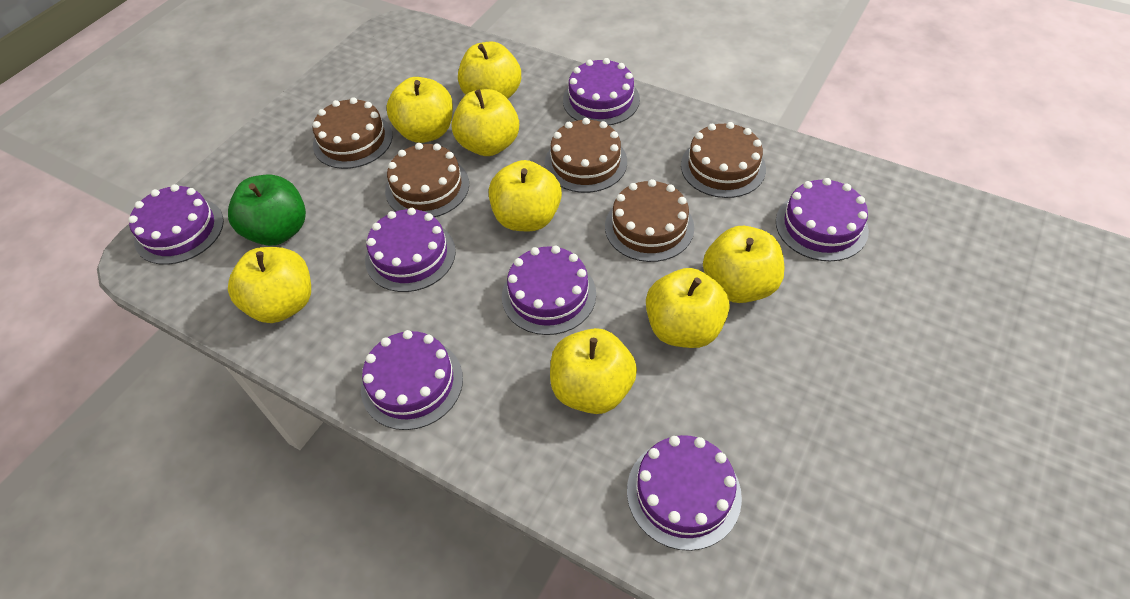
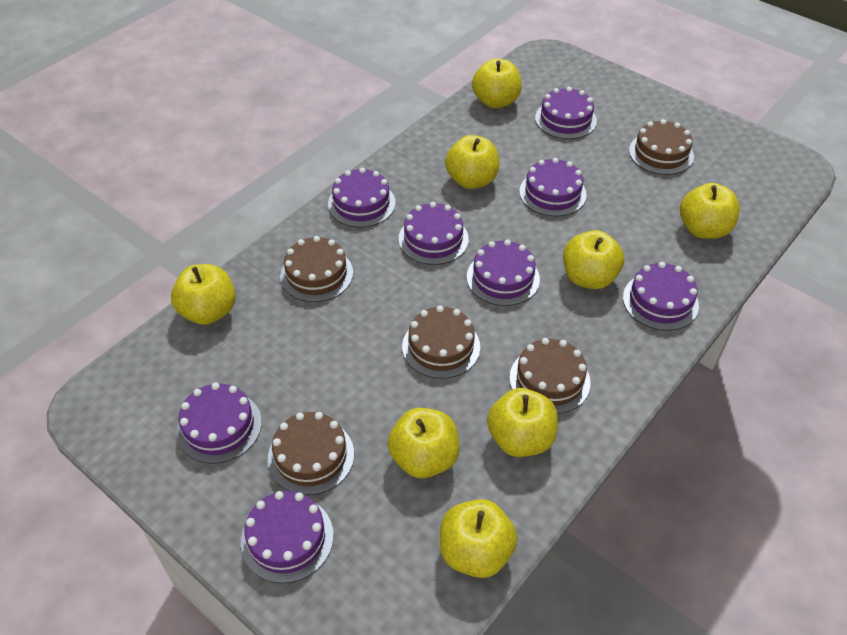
green apple: [228,174,306,246] = 1 -> none = 0
purple cake: [128,184,224,265] [361,330,463,430] [365,208,456,292] [502,246,596,335] [563,58,640,125] [627,435,742,551] [776,178,869,261] = 7 -> [176,383,262,464] [241,491,334,583] [328,168,396,227] [399,202,469,265] [467,240,540,306] [519,158,587,216] [535,87,597,139] [623,262,699,331] = 8

